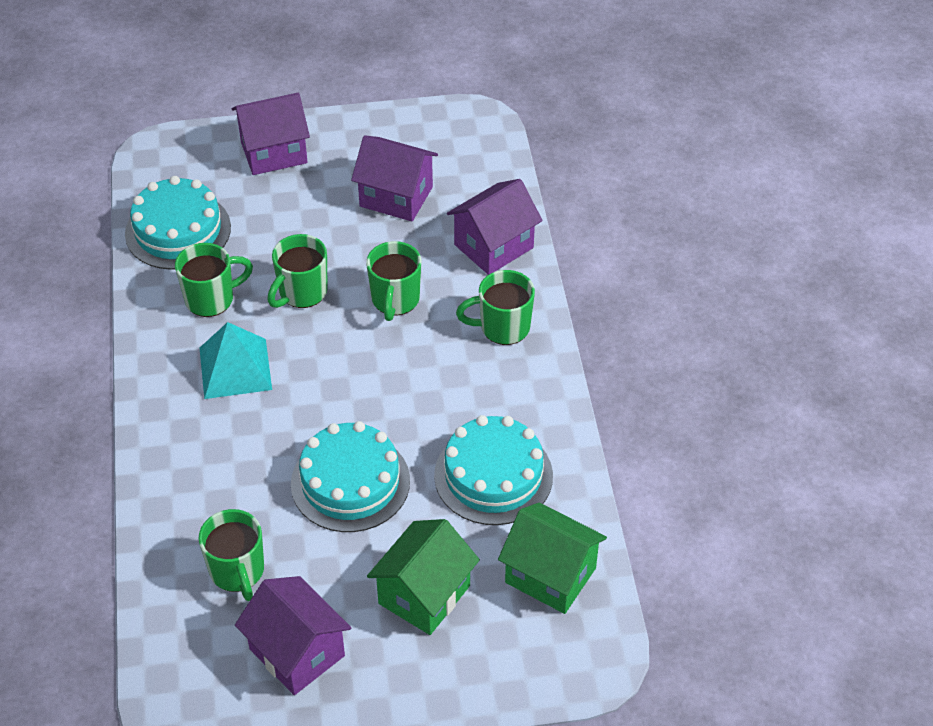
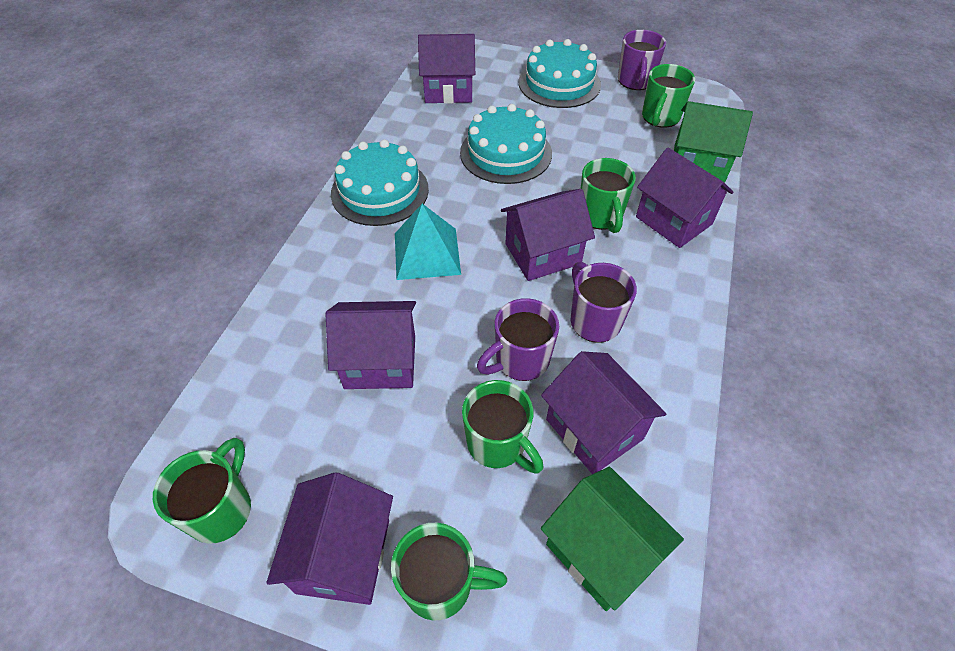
purple house: [232,93,310,175] [235,576,351,695] [351,135,438,222] [447,179,543,275] = 4 -> [266,472,393,605] [325,301,416,389] [418,34,475,104] [501,189,595,281] [541,351,666,474] [636,148,734,248] = 6
purple mug: none = 0 -> [477,298,559,381] [571,262,637,343] [618,30,666,90] = 3

